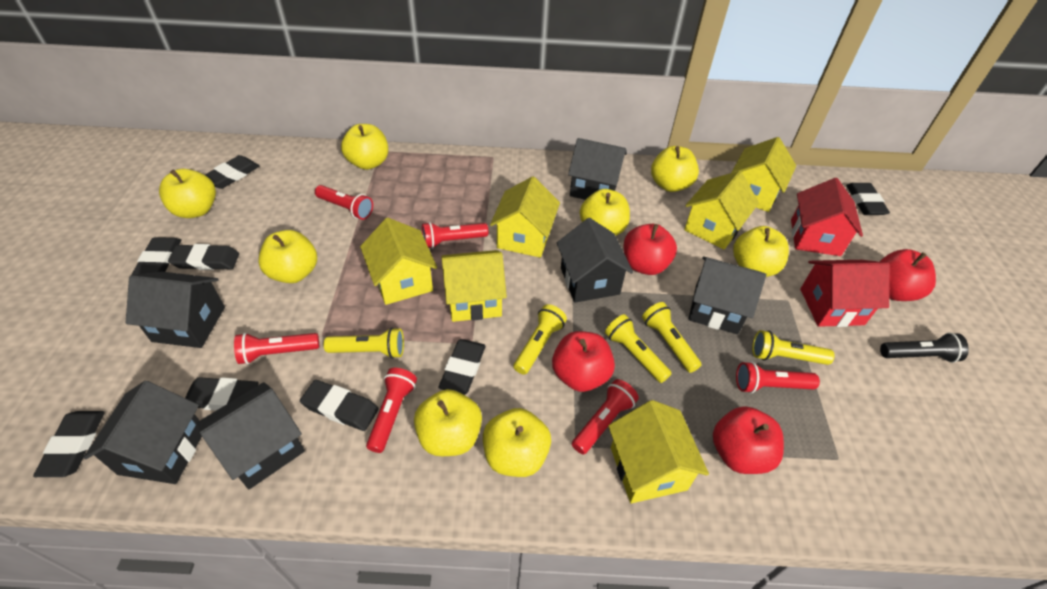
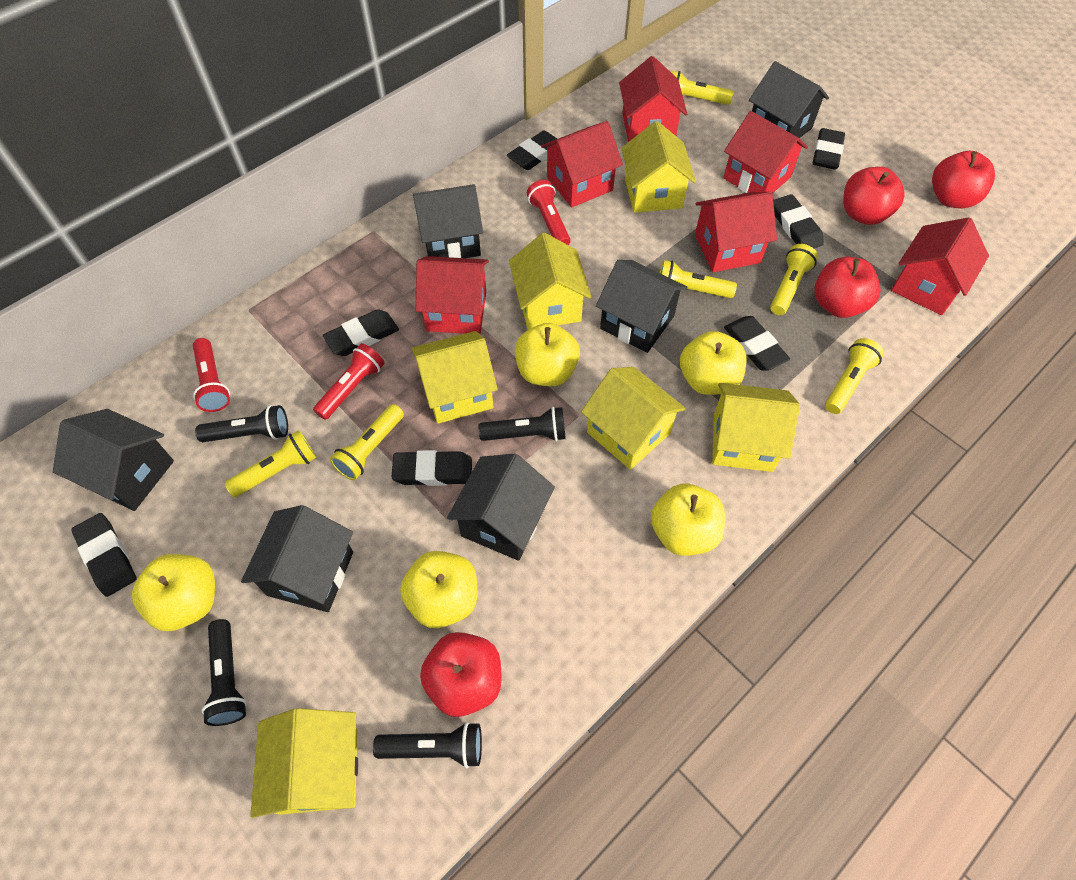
black eraser: [33,411,105,477] [131,237,182,275] [168,244,239,270] [185,377,259,411] [205,155,260,189] [300,380,379,431] [438,339,485,395] [846,183,890,215] = 8 -> [71,513,137,597] [323,309,399,356] [392,450,472,486] [507,130,557,170] [724,316,790,371] [773,194,824,248] [813,128,845,170] = 7
black flashlight: [880,333,969,363] = 1 -> [195,405,288,442] [202,619,247,726] [373,722,482,768] [478,407,566,442] = 4
red flashlight: [234,333,319,364] [315,185,373,220] [366,368,417,453] [422,222,488,249] [572,379,639,455] [736,361,820,393] = 6 -> [193,338,230,412] [313,343,384,420] [527,180,570,245] = 3
red house: [791,178,863,256] [800,260,890,327] = 2 -> [416,256,489,334] [541,121,623,207] [619,56,687,142] [695,192,777,272] [723,111,808,193] [891,217,989,315] = 6
yellow apple: [159,169,216,218] [258,230,317,283] [341,124,388,170] [414,389,482,456] [483,408,551,477] [580,189,630,236] [651,146,699,192] [733,226,789,277] = 8 -> [132,554,215,631] [400,551,477,628] [515,323,580,386] [651,483,725,556] [680,331,747,395] = 5
yellow flashlight: [324,327,404,359] [513,304,567,375] [605,314,672,383] [642,302,702,373] [752,330,835,365] = 5 -> [225,430,317,497] [330,404,404,480] [660,260,737,298] [672,71,734,105] [770,244,818,315] [825,338,884,414] = 6

